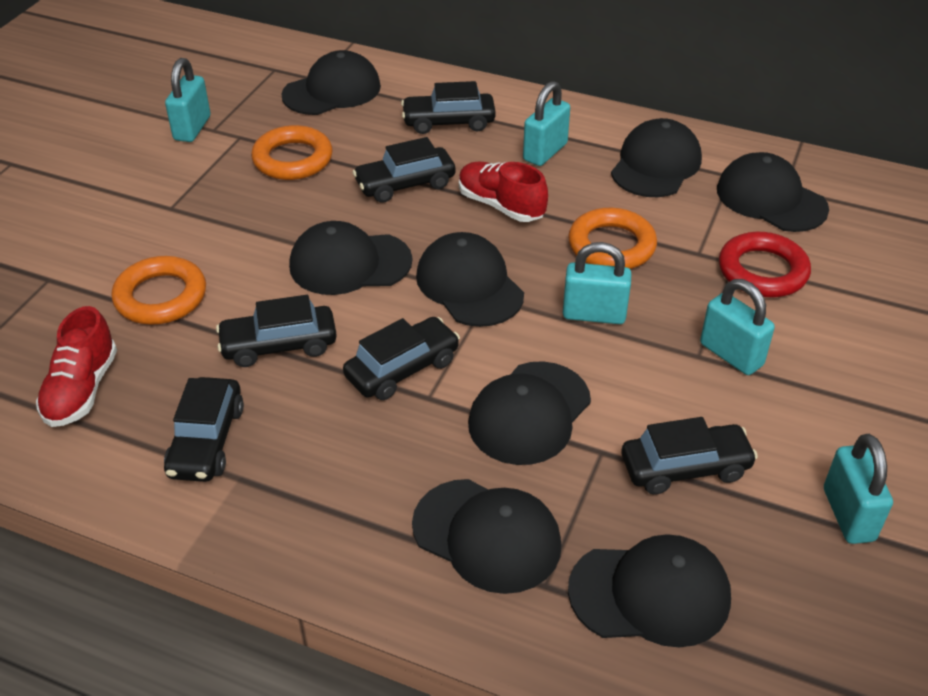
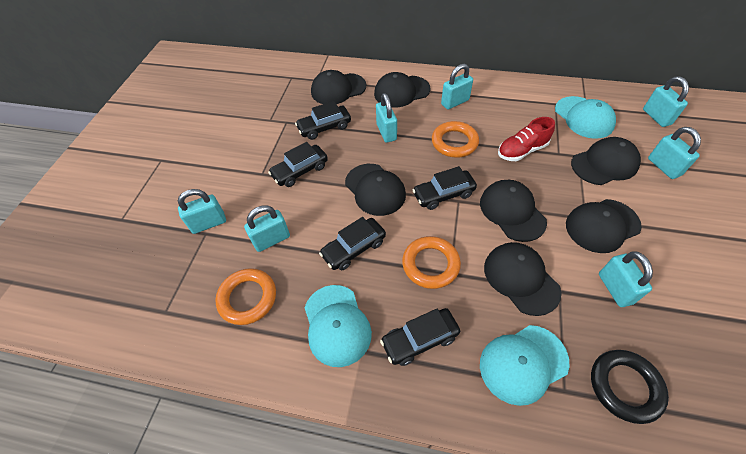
black cap: [281,50,381,115] [289,221,412,295] [412,479,562,594] [416,232,524,327] [468,361,591,465] [568,534,731,647] [611,118,702,197] [717,152,829,232] = 8 -> [311,70,366,104] [345,164,406,216] [374,72,430,108] [480,180,547,242] [484,242,561,316] [566,199,642,253] [571,137,641,185] = 7
black car: [164,377,244,482] [216,295,337,367] [343,317,460,400] [353,137,455,203] [401,81,496,134] [622,417,758,495] = 6 -> [268,142,328,187] [295,101,351,140] [319,217,386,270] [380,308,460,366] [413,166,477,210] = 5
black ring: none = 0 -> [591,350,669,424] = 1
red ring: [719,232,811,297] = 1 -> none = 0
red shoe: [36,306,117,427] [459,162,548,222] = 2 -> [498,117,555,161] = 1
turquoise cap: none = 0 -> [305,285,372,367] [480,325,570,406] [555,96,616,139] = 3
turquoise padlock: [165,58,210,142] [523,81,570,166] [563,242,632,324] [700,279,775,375] [824,434,893,544] = 5 -> [178,189,226,234] [244,205,290,252] [376,93,397,143] [441,64,473,110] [599,251,653,307] [643,76,689,127] [648,127,701,179] = 7

